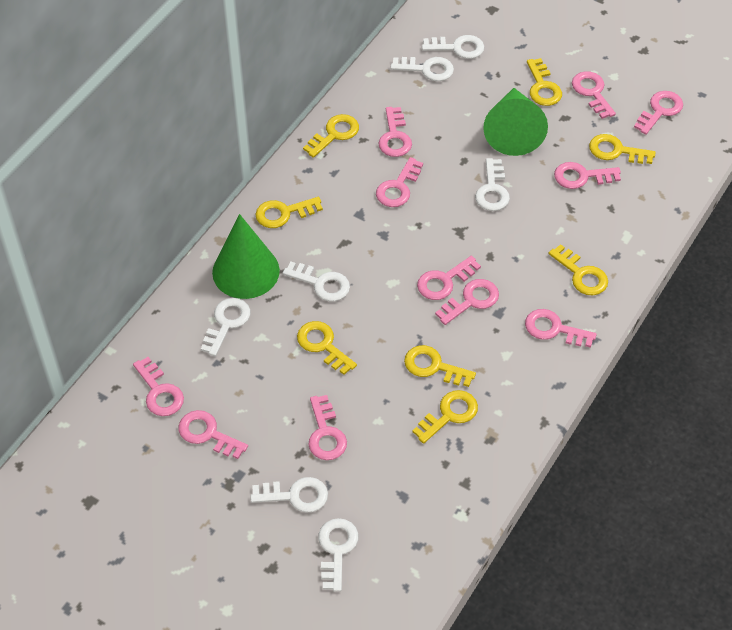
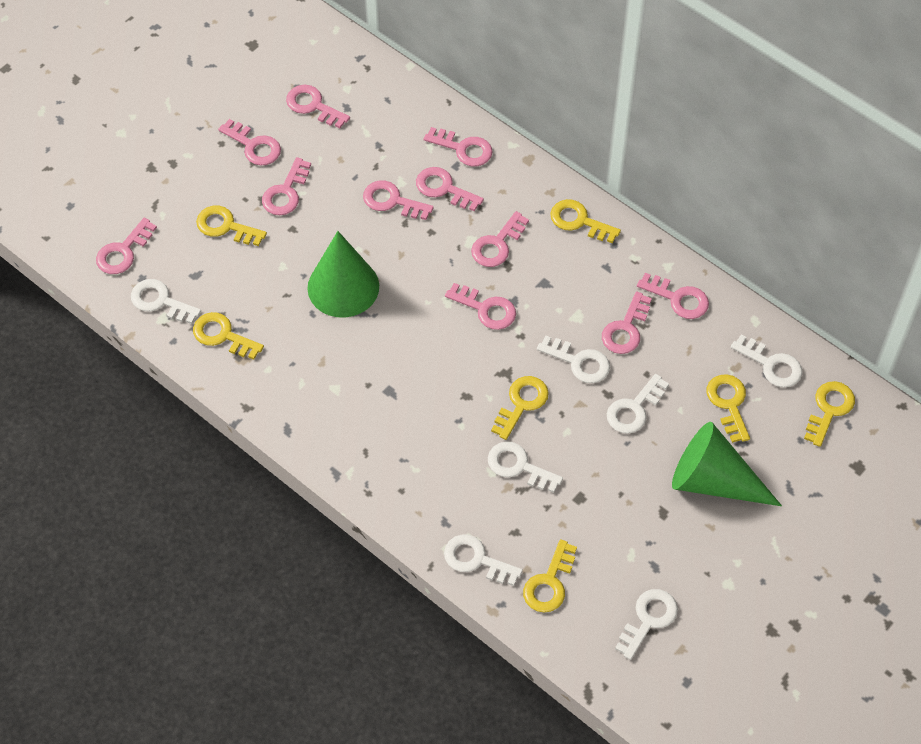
yellow key: [255,197,323,228] [297,321,357,375] [303,114,359,158] [404,345,476,387] [412,390,478,444] [527,58,562,106] [549,244,608,295] [589,134,656,164] = 8 -> [193,312,264,360] [196,206,267,246] [491,376,549,440] [523,539,577,613] [550,199,621,243] [707,374,750,443] [804,381,855,447] = 7

